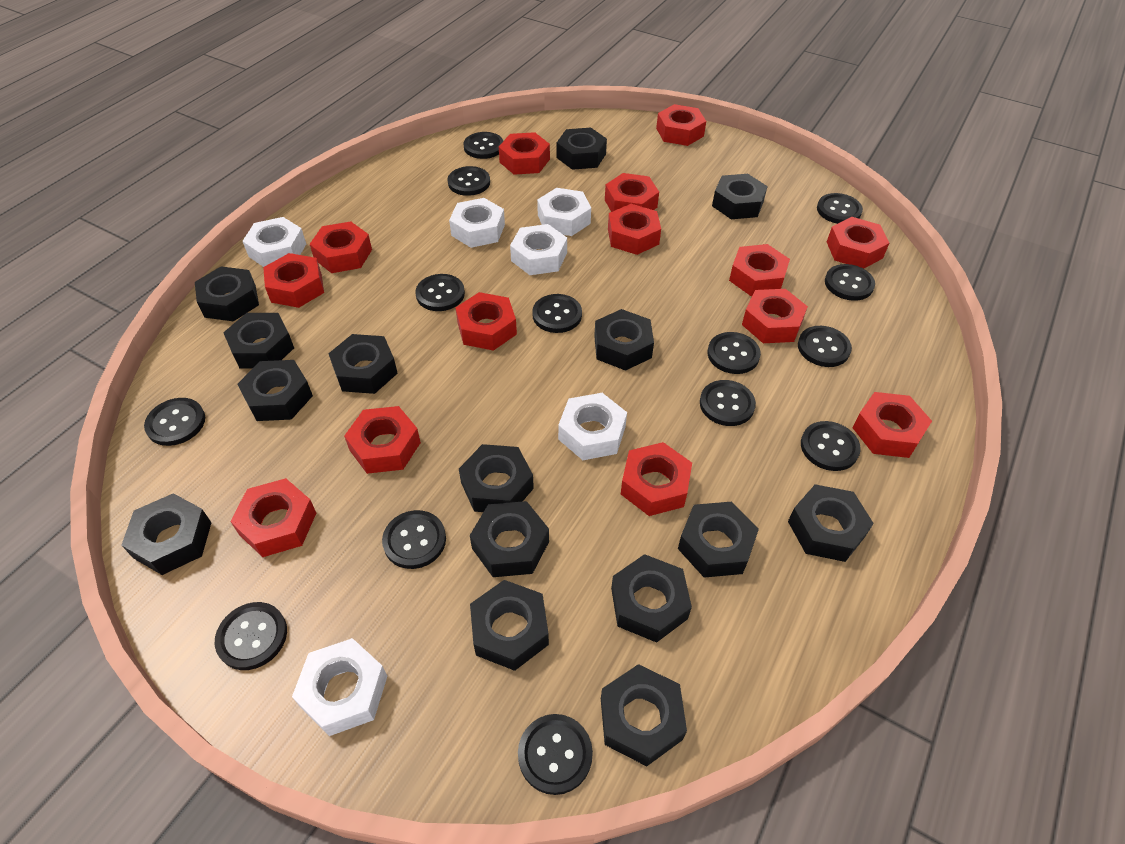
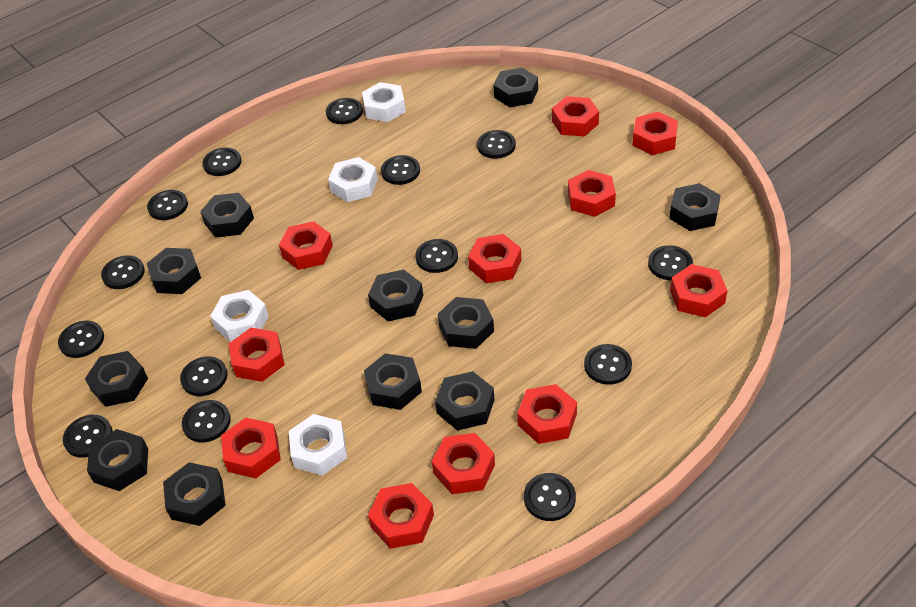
black nut: [122,493,212,575] [195,267,259,321] [223,313,294,369] [238,360,313,421] [328,334,398,394] [459,444,534,512] [470,501,549,577] [470,580,549,671] [557,128,607,170] [594,309,654,371] [601,664,687,766] [611,554,692,643] [678,502,759,578] [712,174,768,219] [788,484,874,562] = 15 -> [85,351,148,407] [87,429,148,491] [147,248,201,294] [163,462,226,526] [200,193,254,238] [364,353,422,410] [368,269,423,321] [435,371,495,430] [438,297,494,349] [493,68,538,107] [669,183,720,231] = 11
red nut: [230,478,316,557] [263,253,324,308] [310,221,372,273] [344,406,421,474] [455,292,517,351] [499,132,550,175] [605,173,659,212] [608,204,661,255] [621,442,692,516] [656,104,706,146] [729,244,790,296] [742,289,808,343] [827,217,889,269] [852,392,932,458] = 14 -> [221,418,281,479] [229,328,285,382] [279,221,333,270] [368,483,434,549] [431,433,495,494] [468,234,521,283] [517,384,577,444] [552,96,599,137] [568,170,616,217] [632,112,678,155] [670,264,728,317] = 11
white nut: [242,217,306,267] [292,638,387,736] [449,198,505,248] [510,224,567,275] [537,188,591,236] [558,393,627,460] = 6 -> [210,290,269,342] [289,414,347,476] [328,157,378,202] [362,82,406,122] = 4

